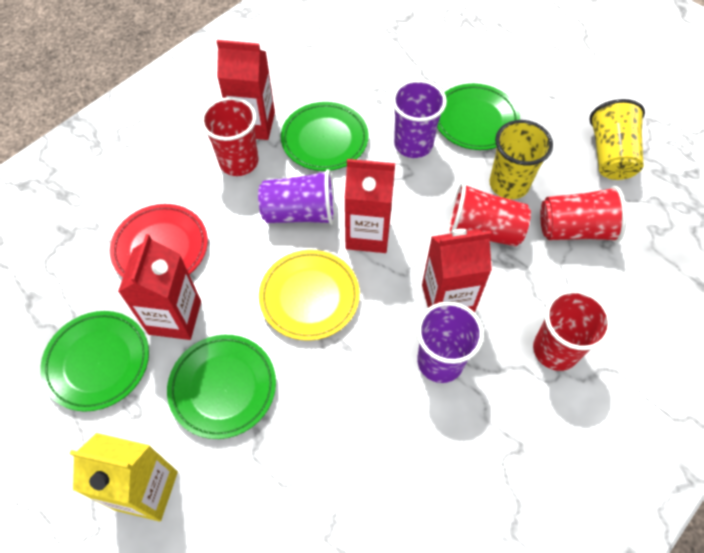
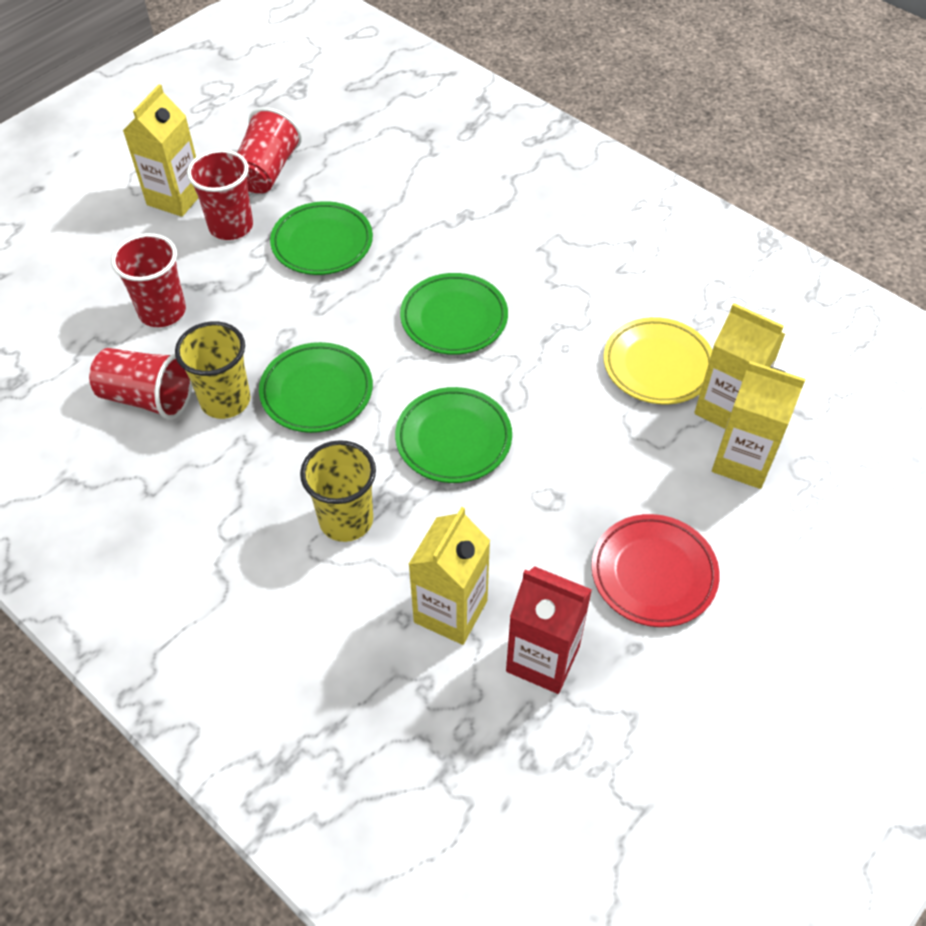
purple cup: [258,169,335,225] [392,79,447,158] [417,301,484,383] = 3 -> none = 0
red carton: [118,234,201,340] [216,40,275,140] [345,159,395,253] [422,229,492,312] = 4 -> [506,566,592,694] = 1
yellow carton: [70,433,178,521] = 1 -> [123,84,198,217] [408,507,490,645] [694,303,785,429] [712,361,806,489] = 4

